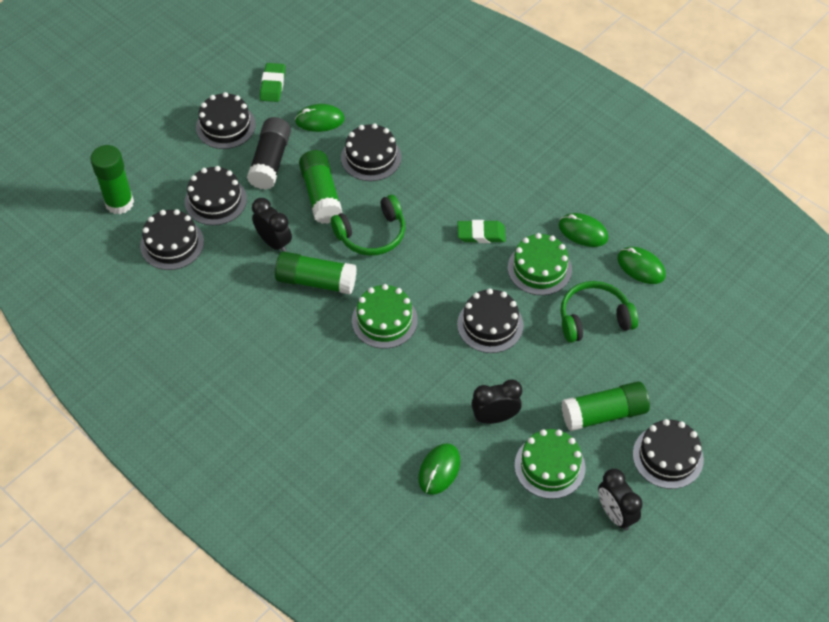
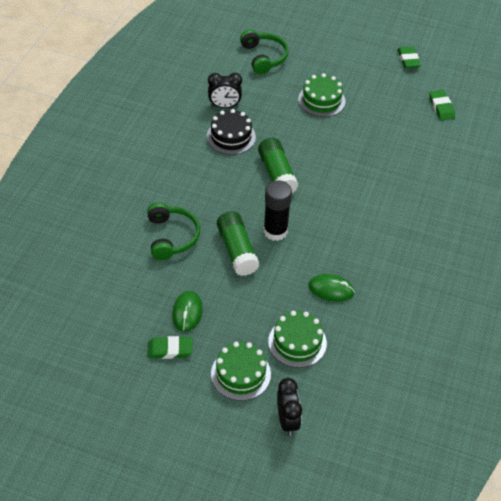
black cake: [140,209,204,270] [185,166,247,225] [196,92,256,149] [341,123,402,181] [457,288,523,353] [633,419,704,489] = 6 -> [207,109,256,155] = 1
black clock: [252,198,292,252] [471,380,522,424] [598,469,643,531] = 3 -> [208,73,242,108] [277,378,302,436] = 2
green eraser: [260,63,285,102] [457,220,506,243] = 2 -> [147,336,192,359] [398,46,421,68] [429,90,455,121] = 3
green glue stick: [90,145,134,214] [275,251,357,295] [299,150,343,224] [561,381,650,431] = 4 -> [217,211,259,276] [258,138,298,193] = 2
green mouse: [295,104,345,132] [418,443,460,495] [559,213,608,247] [617,247,665,284] = 4 -> [172,291,203,332] [308,274,355,302] = 2

